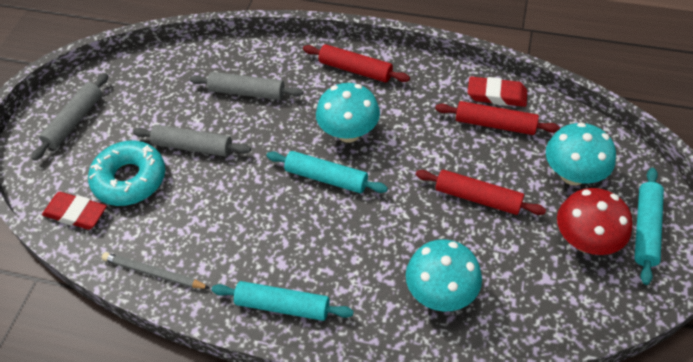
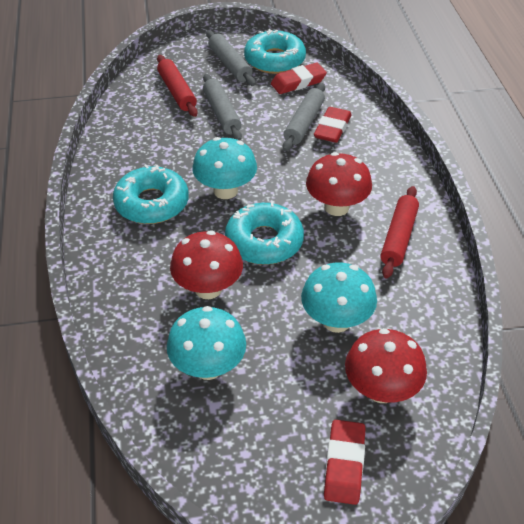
grey pencil: [102,252,210,289] = 1 -> none = 0
red eraser: [42,192,107,230] [468,77,527,107] = 2 -> [271,63,327,94] [314,107,352,143] [324,420,366,505] = 3
red mushroom: [557,188,633,255] = 1 -> [170,230,243,299] [306,152,372,216] [345,328,427,403] = 3
red rolling pin: [303,44,410,83] [415,170,546,215] [435,101,560,135] = 3 -> [157,55,198,117] [380,186,419,278] = 2
turquoise donut: [88,140,165,206] = 1 -> [113,164,189,224] [225,201,304,265] [244,29,306,74] = 3
turquoise rolling pin: [212,281,354,321] [267,151,388,193] [634,168,664,285] = 3 -> none = 0

